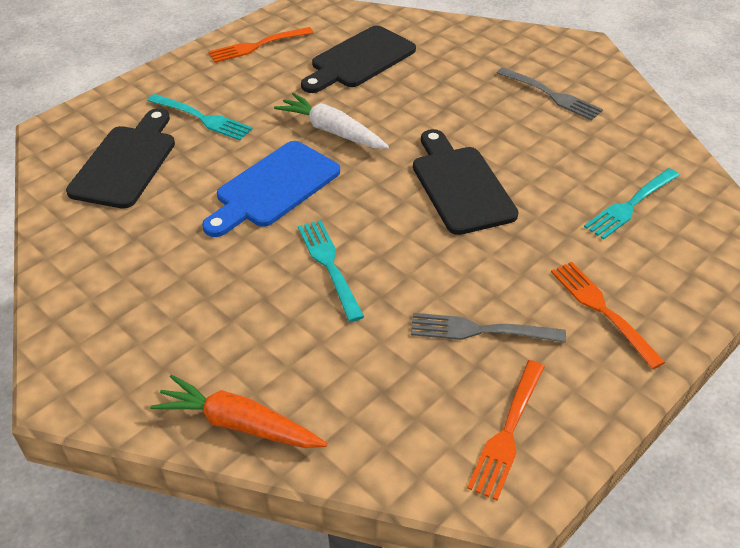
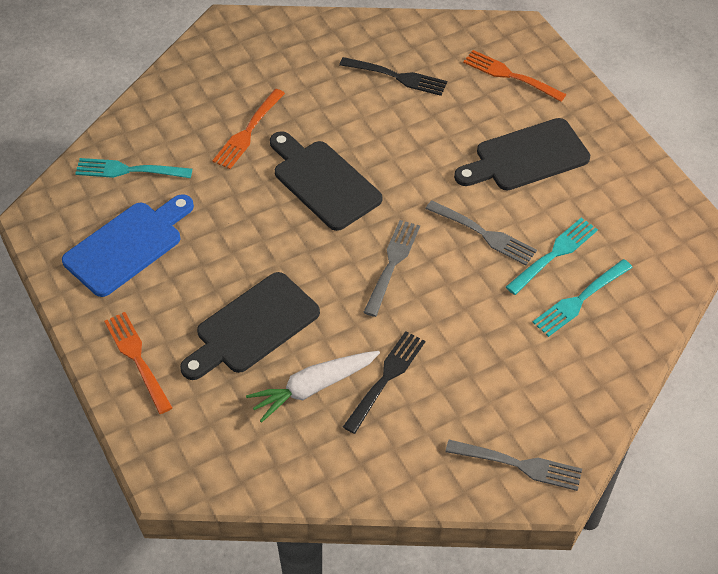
black fork: none = 0 -> [339,57,447,96] [343,331,425,434] = 2
grey fork: [411,313,566,343] [497,67,603,121] = 2 -> [363,220,420,317] [425,200,537,265] [445,440,582,491] = 3
orange carrot: [150,374,327,448] = 1 -> none = 0

